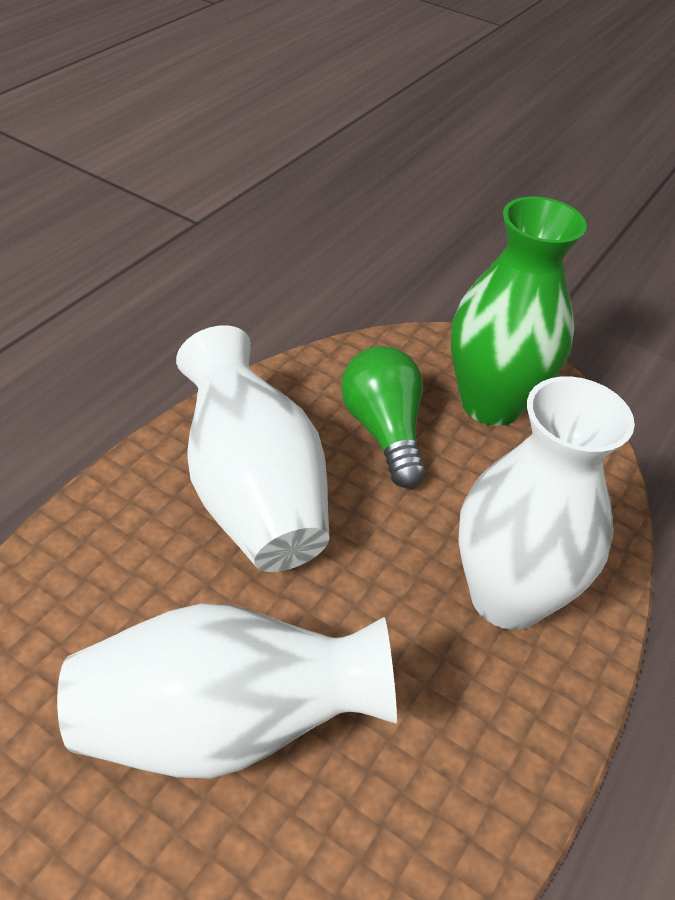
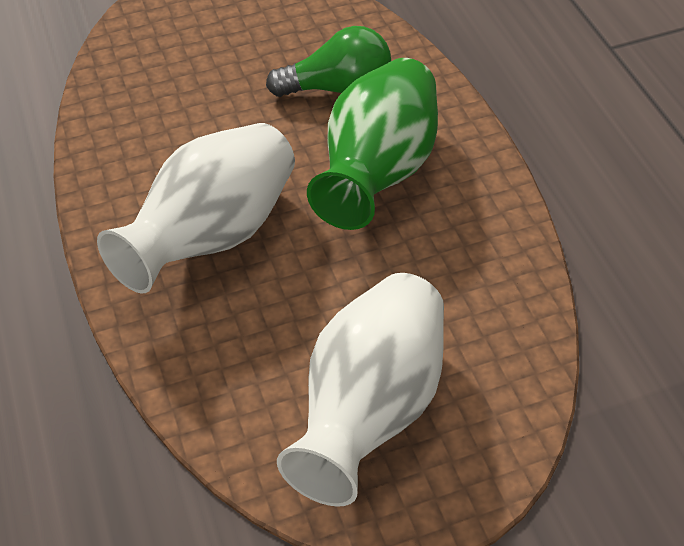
white vase: [57,603,397,779] [176,325,329,572] [458,376,635,630] = 3 -> [97,123,295,294] [277,273,444,507] = 2

